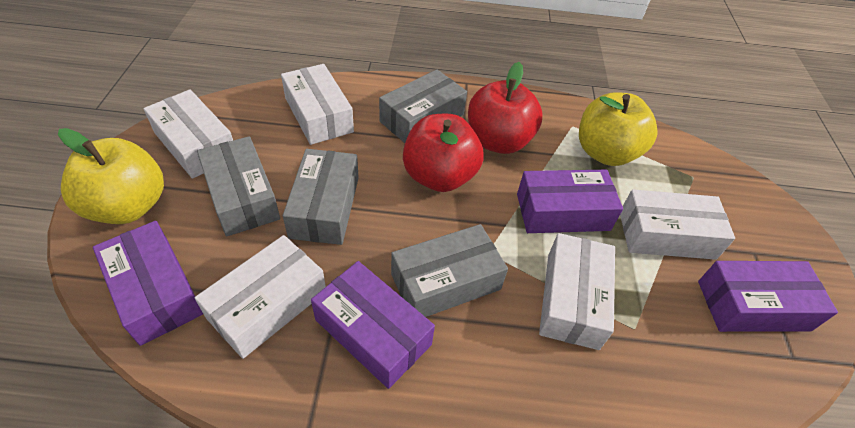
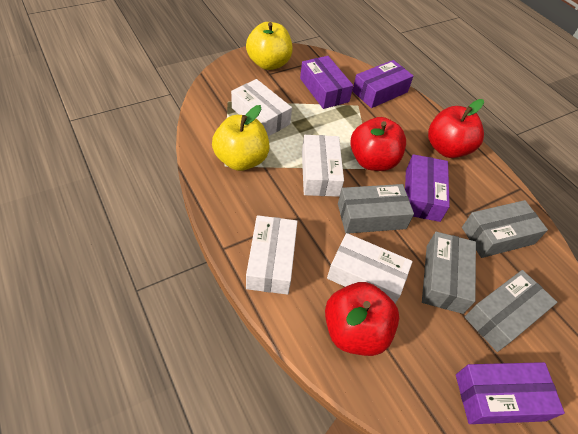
red apple: [403,114,484,192] [468,62,543,154] = 2 -> [325,282,399,356] [350,117,406,171] [428,99,484,158] = 3
white box: [143,89,233,179] [195,235,326,359] [281,64,354,145] [539,233,615,350] [620,189,735,260] = 5 -> [231,79,292,136] [246,215,298,295] [302,135,344,197] [327,233,412,304] = 4

